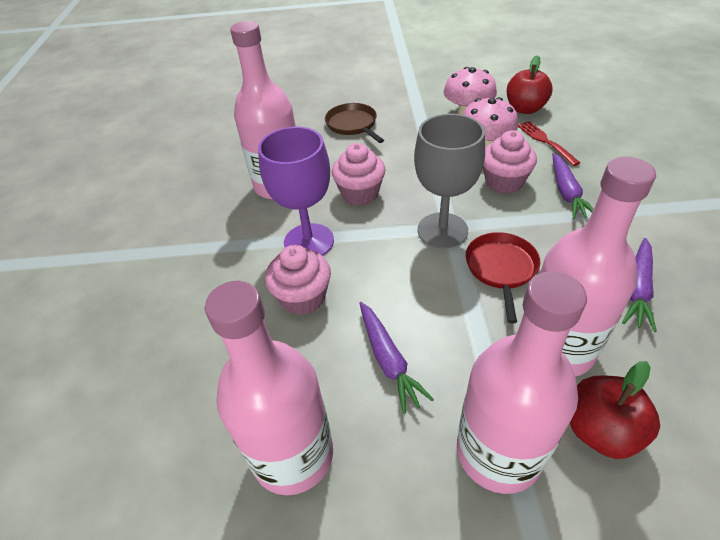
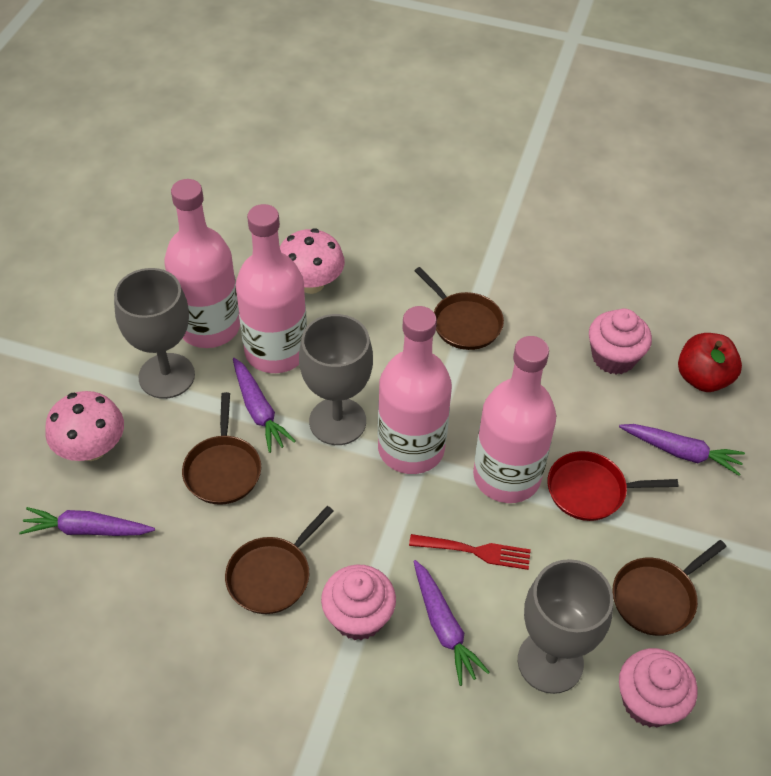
brown pan: [325,103,384,143] = 1 -> [182,392,261,505] [225,506,334,614] [414,267,504,350] [612,540,727,636] = 4
grey goblet: [414,114,485,249] = 1 -> [114,268,195,399] [299,314,373,445] [518,559,613,694] = 3
purple carrot: [360,302,434,414] [552,153,594,219] [622,238,657,332] = 3 -> [19,507,155,536] [233,358,296,453] [413,560,490,686] [619,424,745,475] = 4
purple goblet: [258,127,334,256] = 1 -> none = 0
red apple: [507,55,552,114] [570,361,660,459] = 2 -> [678,333,742,392] = 1

